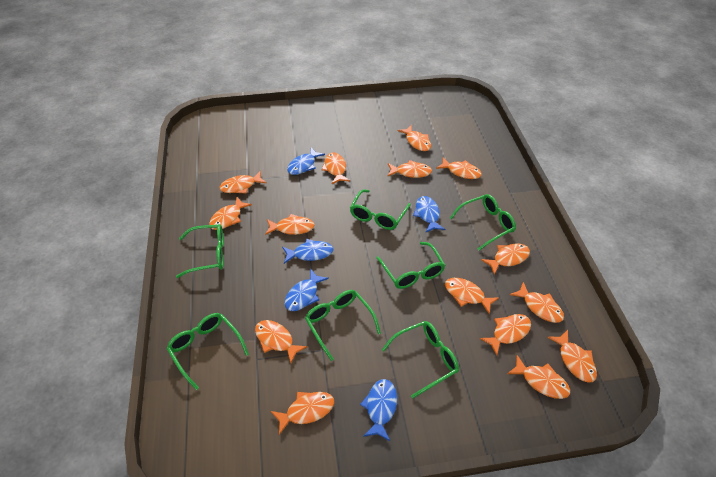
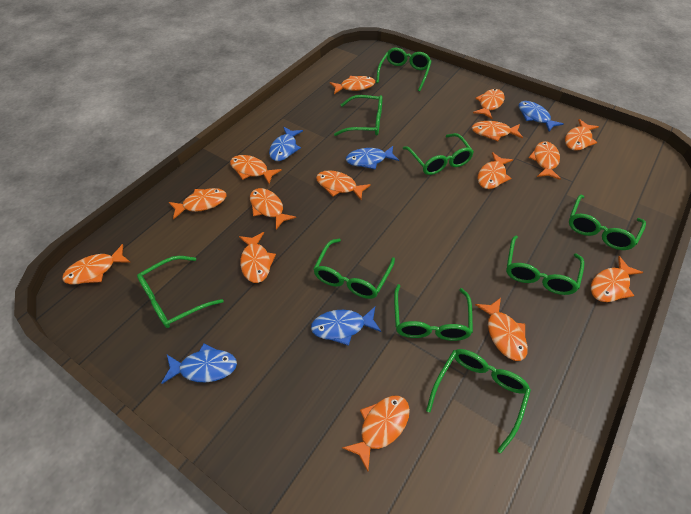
green glasses: [166,313,249,390] [176,224,224,278] [305,290,381,361] [350,189,411,230] [376,242,445,289] [382,321,459,399] [450,194,516,250] = 7 -> [137,256,224,328] [313,239,395,299] [334,95,383,136] [376,48,432,92] [394,284,473,341] [403,133,474,175] [426,349,531,453] [506,236,584,295] [569,195,646,250] = 9

